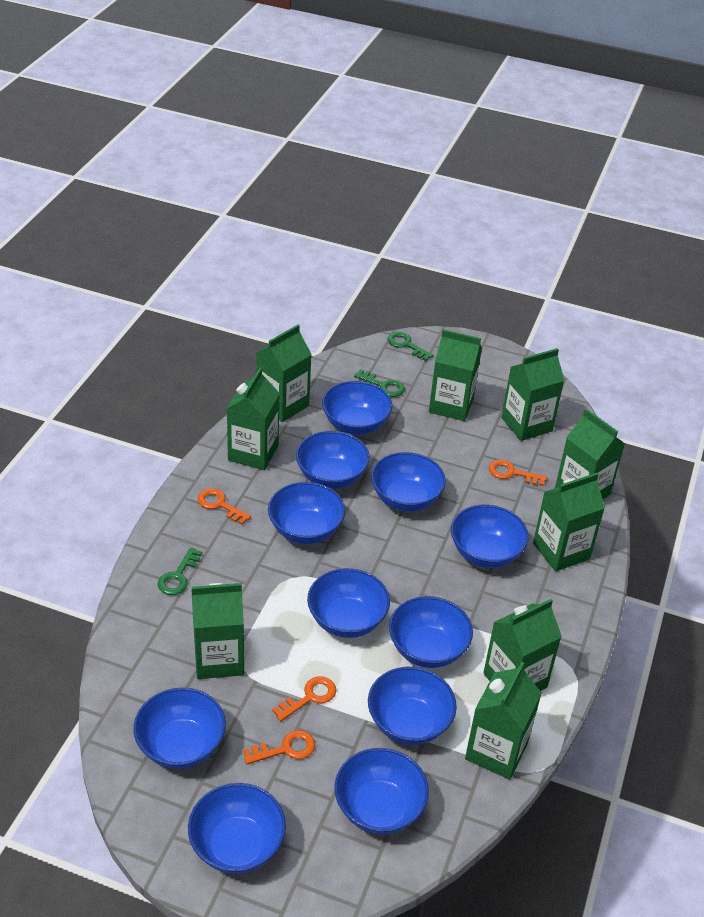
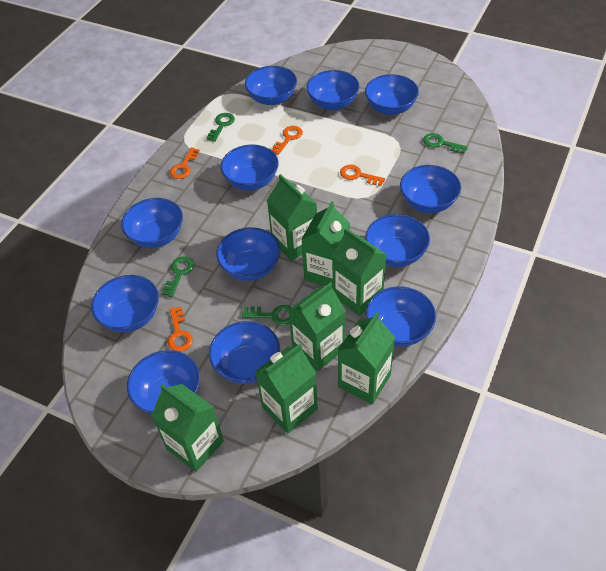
blue bowl: [134,687,226,769] [188,783,286,874] [268,482,345,544] [296,431,370,489] [307,568,390,638] [322,381,392,435] [334,748,429,834] [368,667,457,745] [371,452,446,512] [389,596,473,668] [451,505,529,568] = 11 -> [91,275,159,332] [121,198,183,248] [127,350,200,414] [209,321,280,384] [216,227,281,281] [221,145,279,190] [245,66,297,105] [306,70,360,110] [365,74,419,115] [365,214,430,267] [366,287,436,346] [400,165,461,213] = 12
green carton: [192,583,244,679] [227,368,280,470] [256,325,312,422] [429,329,482,421] [465,662,542,780] [483,599,562,691] [501,348,565,441] [533,473,605,572] [555,409,625,499] = 9 -> [151,384,224,472] [255,344,318,433] [267,174,317,261] [289,282,346,371] [301,201,350,286] [332,228,387,316] [338,312,395,404] = 7
green key: [157,547,202,595] [354,369,405,397] [387,332,434,361] = 3 -> [162,256,194,297] [207,113,235,142] [242,305,291,325] [423,133,468,154] = 4

